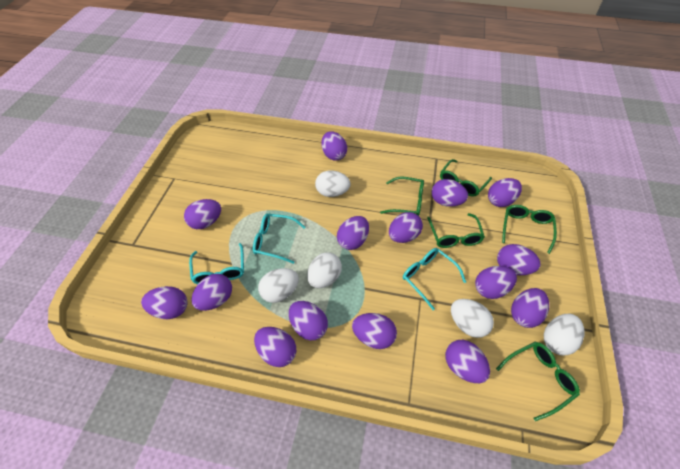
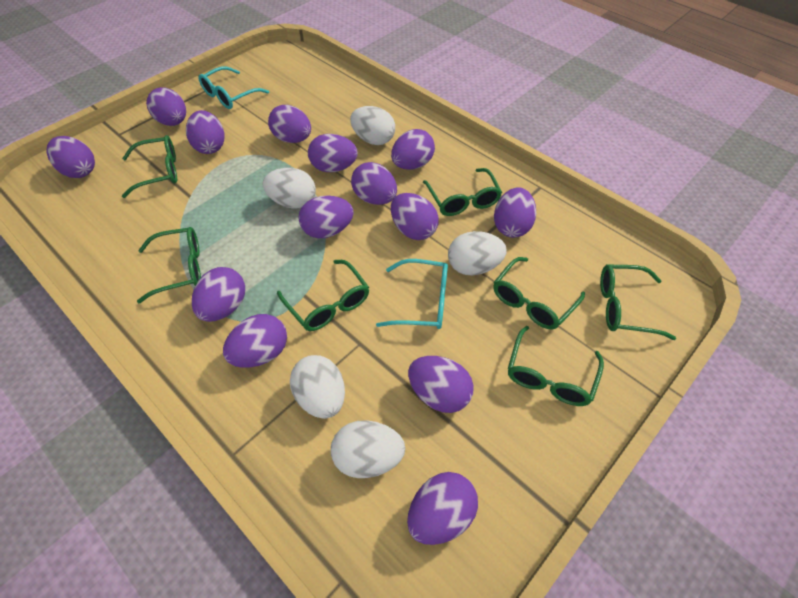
green glasses: [380,176,424,216] [427,213,485,248] [440,159,492,197] [496,342,580,421] [502,205,557,254] = 5 -> [122,135,177,198] [137,227,201,304] [277,260,369,331] [423,168,502,216] [493,257,585,330] [508,326,604,406] [600,264,676,340] = 7
purple egg: [141,286,188,319] [184,199,221,229] [191,274,232,311] [254,327,296,367] [289,301,328,340] [321,131,347,160] [337,216,369,250] [352,313,397,349] [389,212,423,243] [431,179,468,207] [445,340,490,383] [475,266,517,299] [488,178,522,207] [497,244,541,275] [511,288,549,328] = 15 -> [46,136,95,178] [146,87,186,126] [186,110,225,154] [192,267,245,322] [223,314,287,368] [268,105,311,143] [298,196,354,238] [308,134,358,172] [351,162,397,205] [391,129,435,170] [391,193,439,240] [407,472,478,545] [408,356,474,413] [494,187,536,238] = 14
turquoise glasses: [189,243,244,284] [253,214,305,264] [403,248,466,310] = 3 -> [198,66,269,109] [376,259,448,329] = 2

